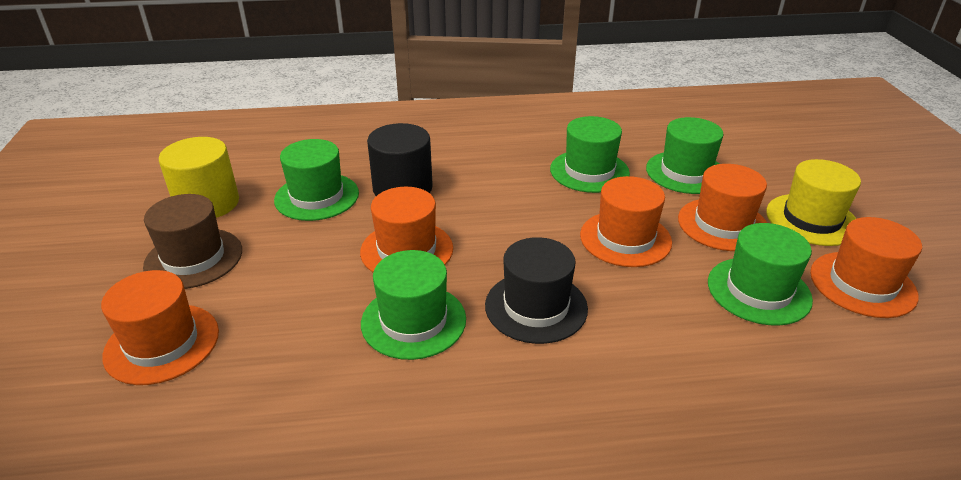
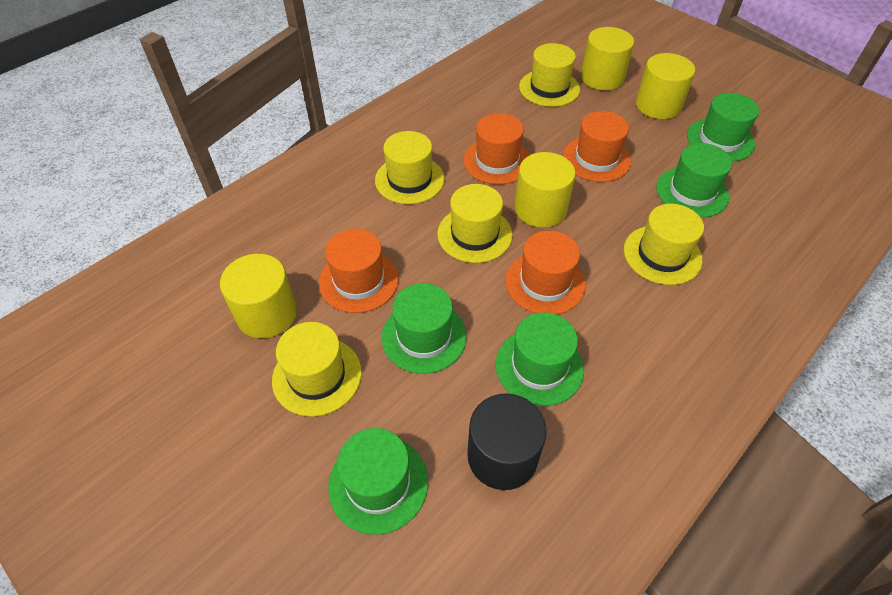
black hat: [485,237,588,344] = 1 -> none = 0
brown hat: [143,194,242,289] = 1 -> none = 0
orange hat: [101,270,219,385] [360,187,453,272] [580,176,672,267] [678,164,767,251] [810,217,922,318] = 5 -> [319,229,399,313] [463,113,529,185] [505,231,586,315] [563,111,631,182] = 4
yellow cylinder: [159,137,239,218] = 1 -> [220,254,297,338] [514,152,576,228] [581,27,634,90] [636,53,695,119] = 4
yellow hat: [766,159,861,246] = 1 -> [272,322,362,417] [375,131,445,204] [437,184,513,263] [519,43,580,107] [624,204,704,285] = 5

